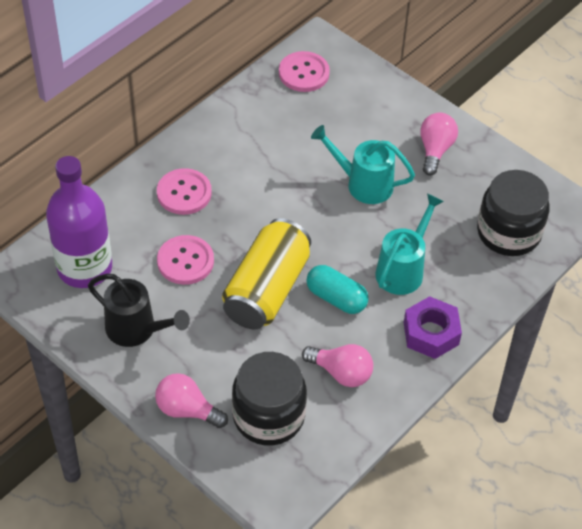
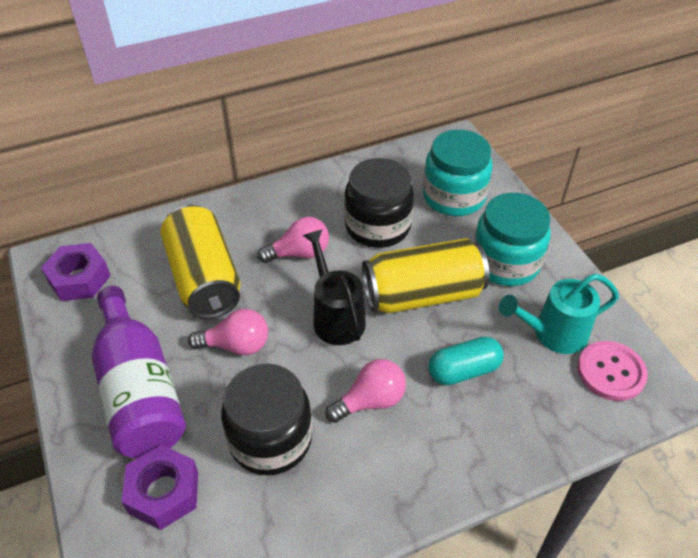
pink button: [157,168,212,215] [157,235,214,285] [279,51,330,92] = 3 -> [578,341,648,401] = 1
purple nut: [404,296,462,359] = 1 -> [41,243,111,301] [121,445,198,530] = 2
turquoise jar: none = 0 -> [423,130,493,216] [474,193,551,286] = 2
turquoise watering can: [311,125,415,204] [375,193,444,295] = 2 -> [499,274,619,354] = 1
yellow can: [222,218,311,329] = 1 -> [160,205,241,319] [362,238,490,313] = 2

